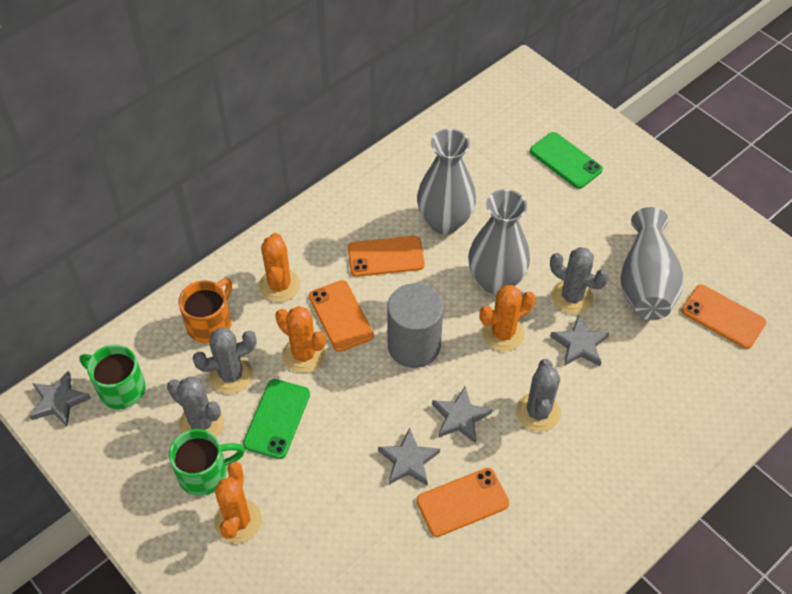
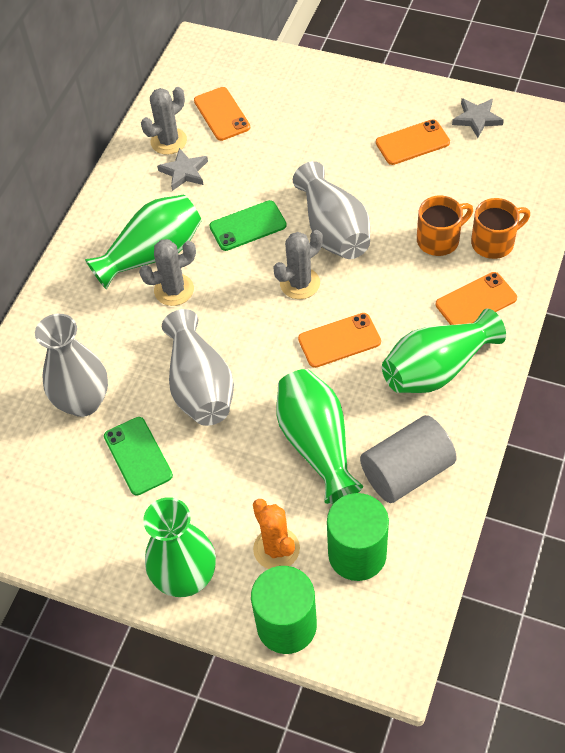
green cylinder: none = 0 -> [251,566,317,654] [327,493,389,581] = 2
green mug: [80,344,146,409] [169,429,245,496] = 2 -> none = 0
green vase: none = 0 -> [85,195,202,289] [143,497,216,597] [277,369,363,504] [382,308,506,393] = 4
grey cactus: [167,376,224,437] [192,328,257,394] [516,359,561,432] [550,247,609,314] = 4 -> [139,239,196,306] [141,87,187,155] [273,230,323,299] = 3
grey star: [29,370,91,427] [378,428,440,486] [432,387,492,443] [550,315,609,366] = 4 -> [157,148,208,191] [452,98,504,138] = 2
orange cactus: [214,462,262,543] [259,233,300,302] [275,306,326,373] [480,285,535,351] = 4 -> [253,499,300,569] = 1
orange mug: [179,278,232,343] = 1 -> [417,196,473,256] [471,198,530,259] = 2

